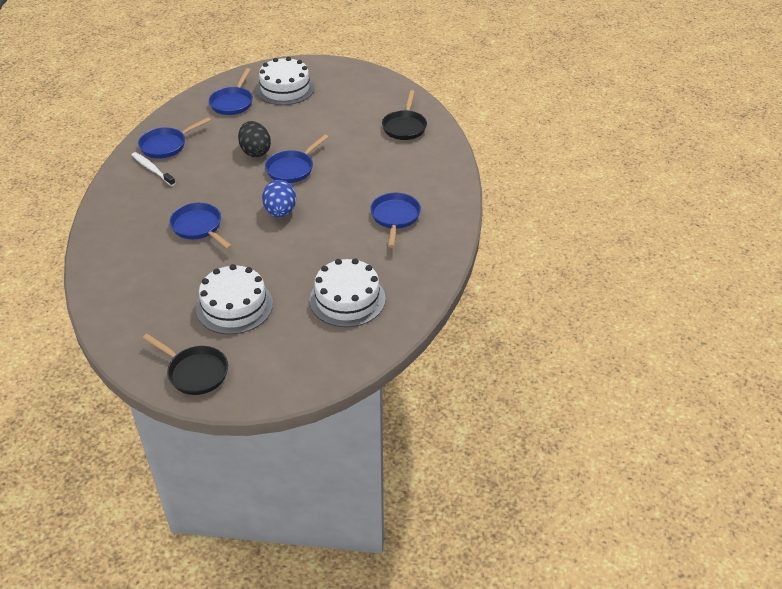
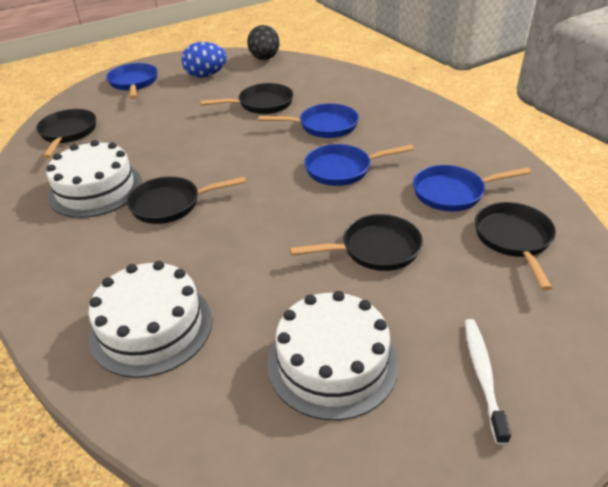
black pan: [143,334,228,395] [382,90,427,140] = 2 -> [36,109,96,159] [127,176,246,224] [200,83,293,114] [290,214,423,271] [475,202,556,291] = 5
blue pan: [138,117,211,159] [169,203,232,249] [209,68,253,115] [265,134,328,183] [370,193,421,248] = 5 -> [106,63,158,99] [259,103,359,138] [304,144,414,186] [413,165,531,211] = 4

